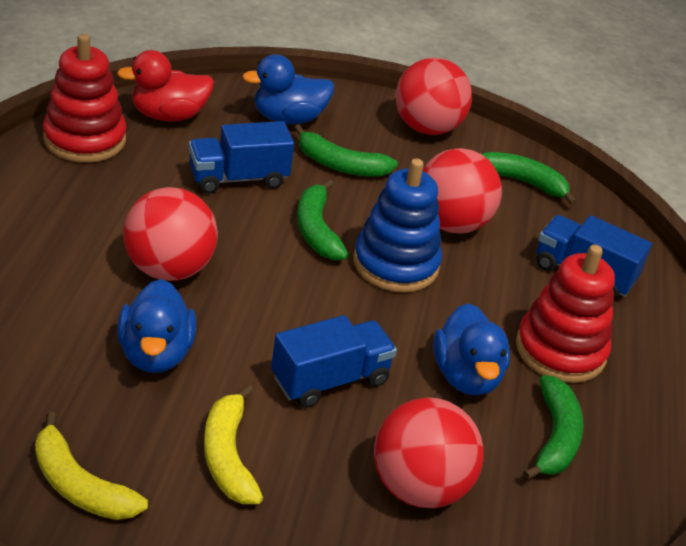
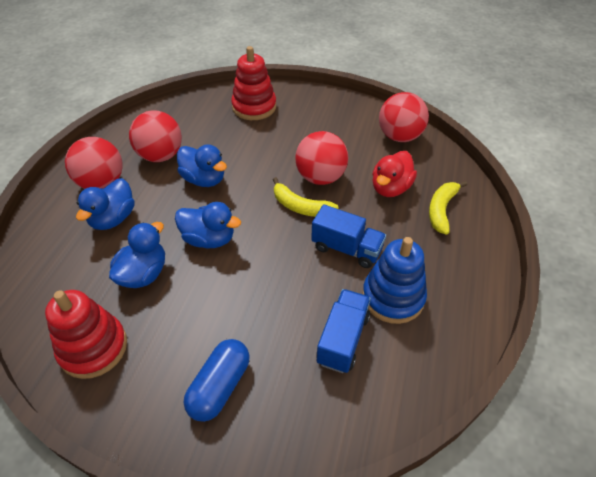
blue capsule: none = 0 -> [184,339,250,422] = 1
blue duck: [117,279,196,373] [242,54,334,124] [433,303,510,396] = 3 -> [76,178,135,230] [109,222,165,288] [175,202,241,248] [177,144,227,187] = 4
blue truck: [189,121,294,194] [271,315,397,408] [536,215,652,299] = 3 -> [311,204,386,268] [316,289,371,373] = 2
green banana: [294,125,398,177] [297,179,348,260] [482,152,577,205] [523,375,584,480] = 4 -> none = 0

